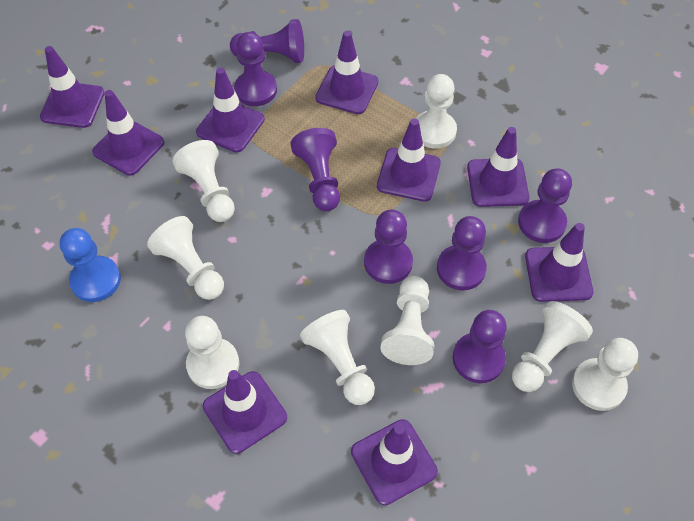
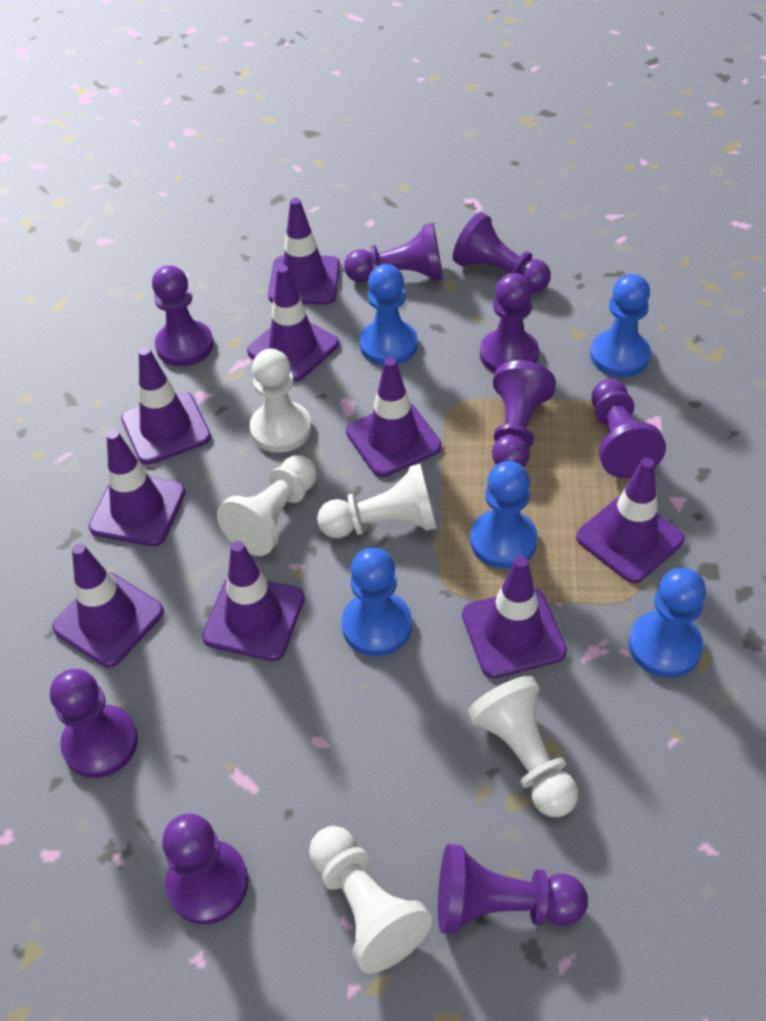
blue pawn: [59,228,121,302] = 1 -> [342,548,412,656] [359,264,418,366] [470,461,538,569] [590,274,651,377] [629,568,706,678] = 5
purple pawn: [230,19,304,63] [234,32,277,106] [291,128,340,211] [364,210,413,284] [437,216,487,290] [453,310,507,383] [518,169,572,243] = 7 -> [50,669,138,778] [152,265,213,366] [162,813,248,924] [344,223,443,282] [438,844,588,934] [453,212,551,293] [480,273,539,373] [492,360,556,467] [592,379,666,478] = 9
white pawn: [147,216,224,300] [172,140,235,222] [185,316,239,389] [300,310,375,405] [380,276,434,365] [415,74,457,149] [512,301,593,392] [572,338,638,411] = 8 -> [217,455,317,556] [250,349,312,453] [309,826,432,973] [317,464,436,538] [467,676,578,817] = 5

